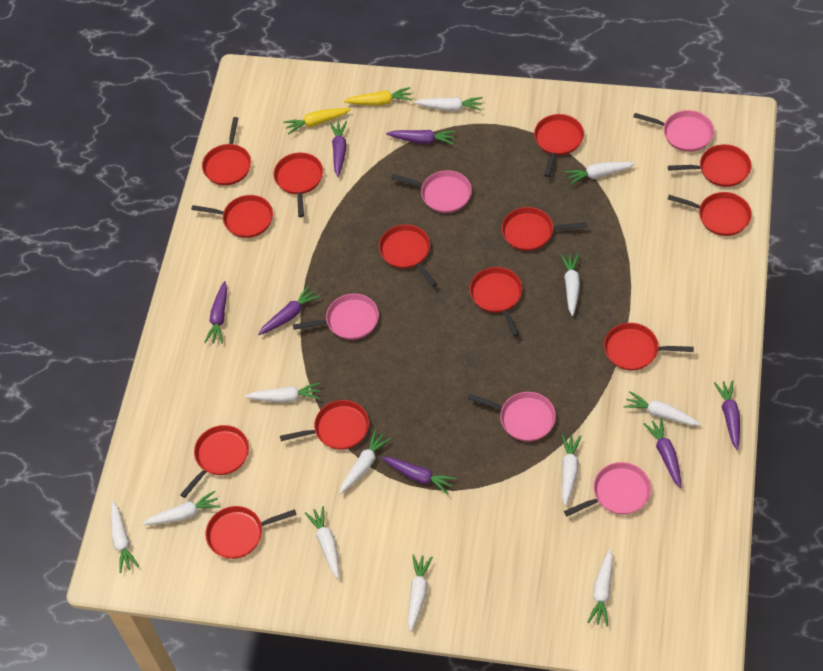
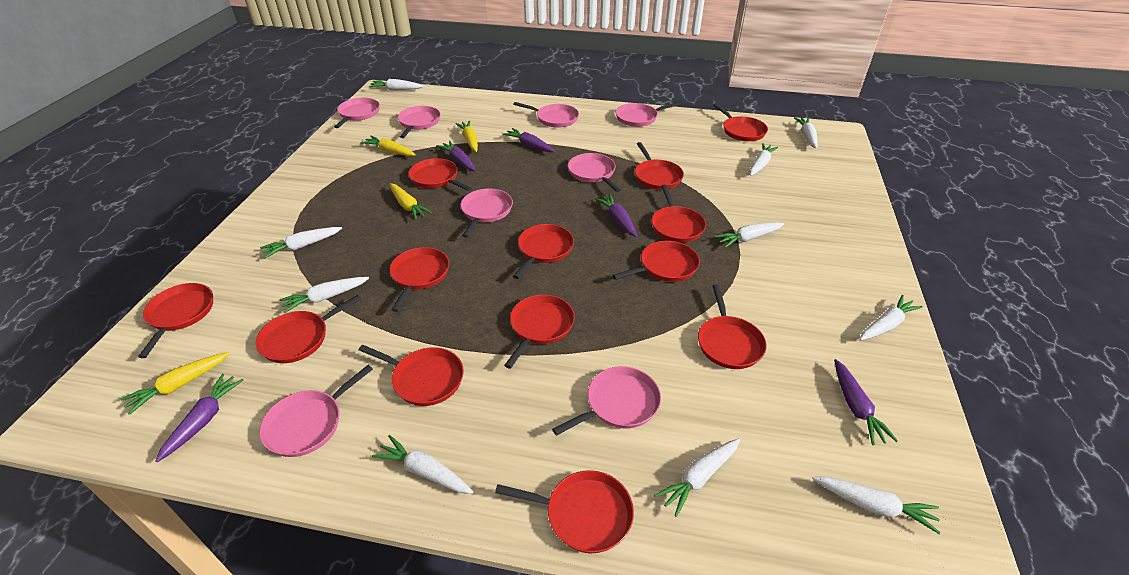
pink pan: [293,294,379,340] [391,170,472,213] [468,392,556,441] [564,462,651,516] [633,110,714,152] = 5 -> [259,365,373,457] [334,98,380,128] [398,106,441,138] [461,189,513,238] [513,102,579,128] [552,366,661,436] [568,153,621,192] [616,102,681,127] = 8
purple carrot: [204,281,227,344] [258,285,320,335] [330,121,347,177] [381,457,456,495] [386,130,456,145] [644,418,681,488] [714,380,740,450] = 7 -> [155,374,244,462] [436,141,476,171] [502,128,555,152] [594,194,637,237] [834,359,898,445] = 5
white carrot: [111,501,139,573] [142,491,220,525] [245,382,321,403] [305,506,339,579] [339,430,391,494] [408,554,433,632] [414,97,483,111] [560,253,580,316] [562,434,581,506] [565,162,636,185] [587,549,613,626] [624,392,701,425] = 12 -> [260,227,342,259] [279,277,369,313] [369,79,424,90] [372,435,474,494] [654,438,740,517] [714,222,784,248] [750,143,778,176] [794,117,818,149] [812,476,941,534] [860,295,923,340] = 10
yellow carrot: [283,108,351,135] [344,87,412,105] = 2 -> [120,352,230,415] [360,136,416,156] [390,183,432,220] [455,121,478,152] = 4

